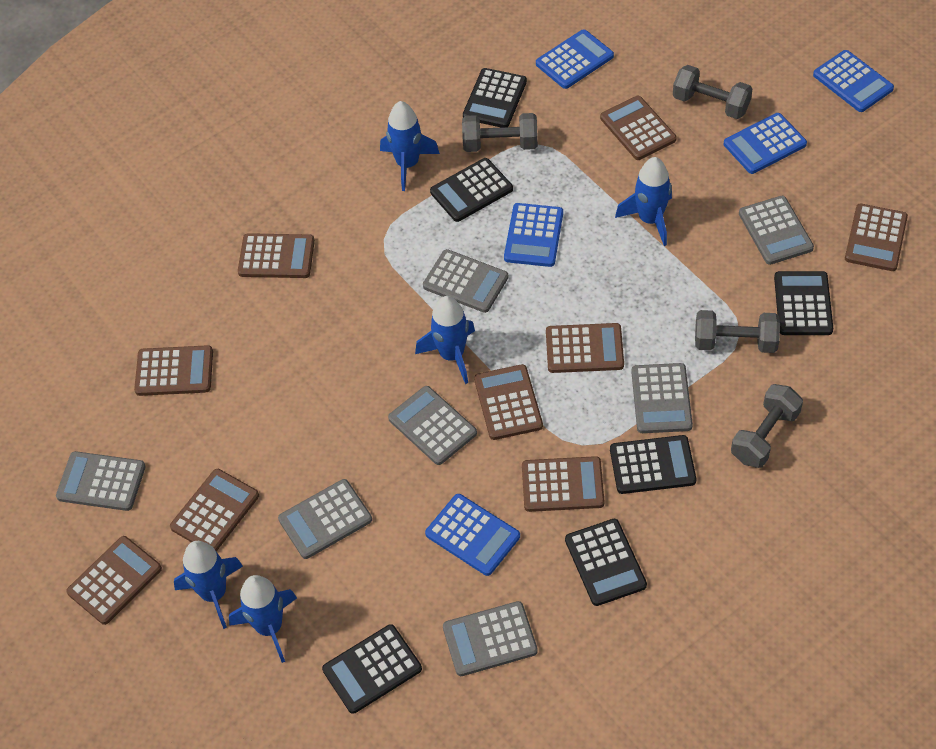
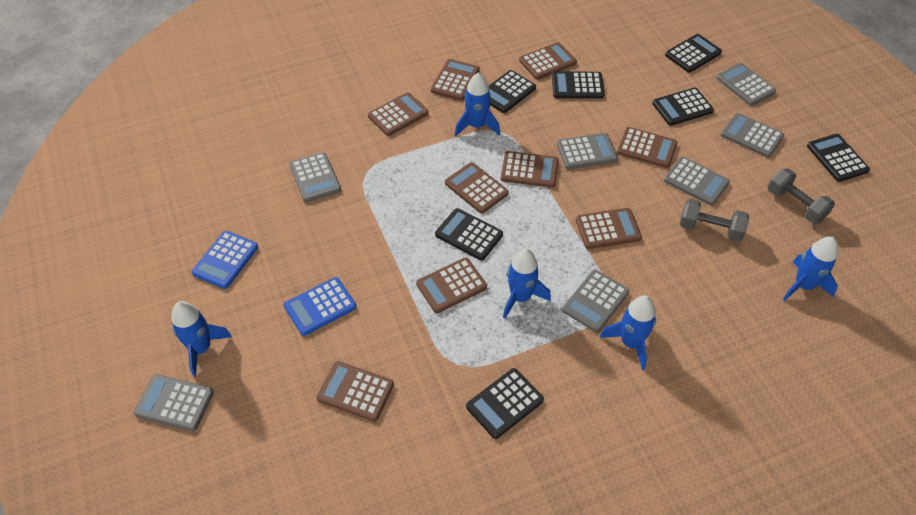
black calculator: [322,624,422,714] [430,158,513,222] [463,68,527,128] [565,519,647,606] [610,435,696,494] [774,271,833,335] = 6 -> [435,208,503,261] [466,368,544,439] [489,70,536,113] [552,71,605,99] [652,88,714,126] [665,34,722,73] [807,134,870,182] = 7
blue calculator: [425,494,520,576] [504,203,563,267] [536,29,614,89] [724,113,807,174] [813,50,894,112] = 5 -> [192,231,258,289] [284,277,357,336] = 2
grey dumbbell: [462,113,538,152] [673,65,752,119] [695,310,780,353] [731,384,803,468] = 4 -> [680,199,749,242] [768,168,835,224] = 2

